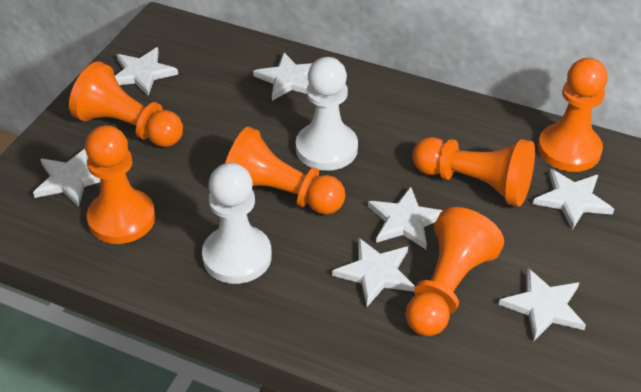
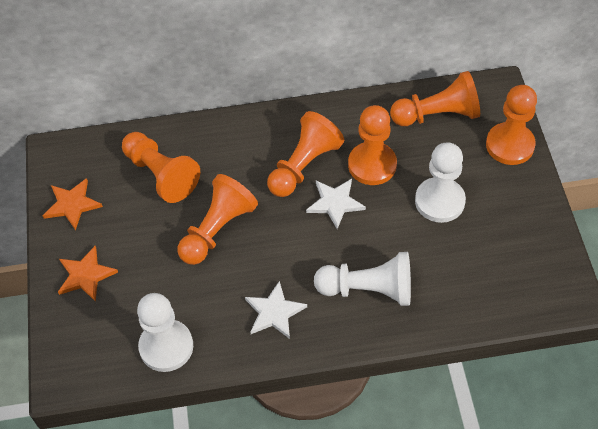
orange star: none = 0 -> [42,178,103,230] [58,246,118,302] = 2
white pawn: [202,163,272,284] [296,57,358,171] = 2 -> [137,293,193,372] [314,252,411,306] [415,142,466,223] = 3
white star: [33,149,100,207] [115,47,178,95] [253,53,313,101] [332,237,415,307] [368,187,443,249] [499,268,586,341] [533,169,614,230] = 7 -> [245,281,307,339] [306,179,366,229] = 2

